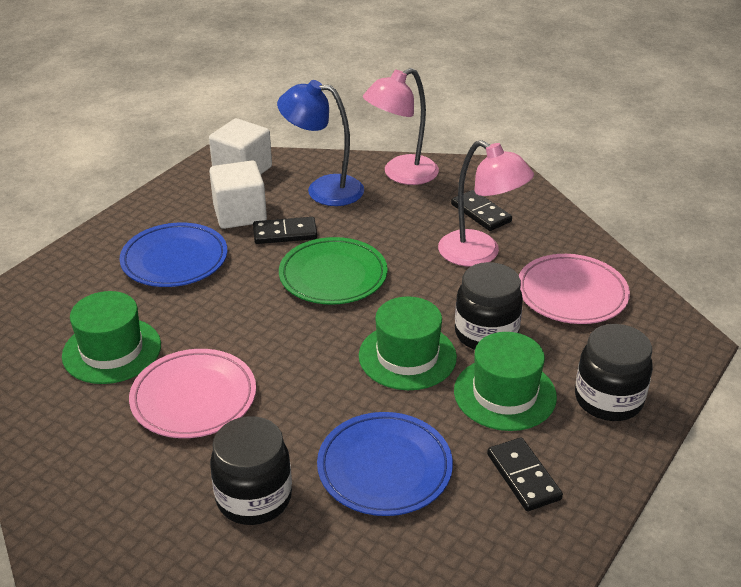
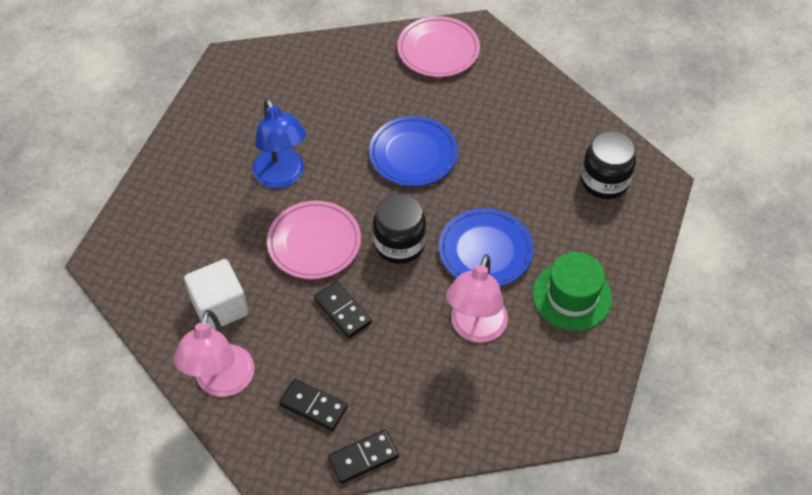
black jar: [210,416,292,525] [455,262,523,350] [575,324,653,421] = 3 -> [373,193,426,264] [581,131,636,199] = 2
green hat: [62,291,161,384] [359,296,457,390] [454,332,557,431] = 3 -> [533,252,612,331] = 1
green plate: [279,237,388,305] = 1 -> none = 0
white cube: [209,118,272,174] [209,160,267,229] = 2 -> [184,259,248,329] = 1

